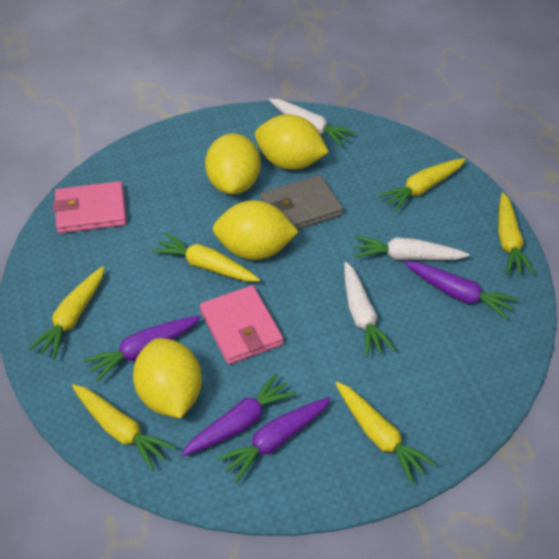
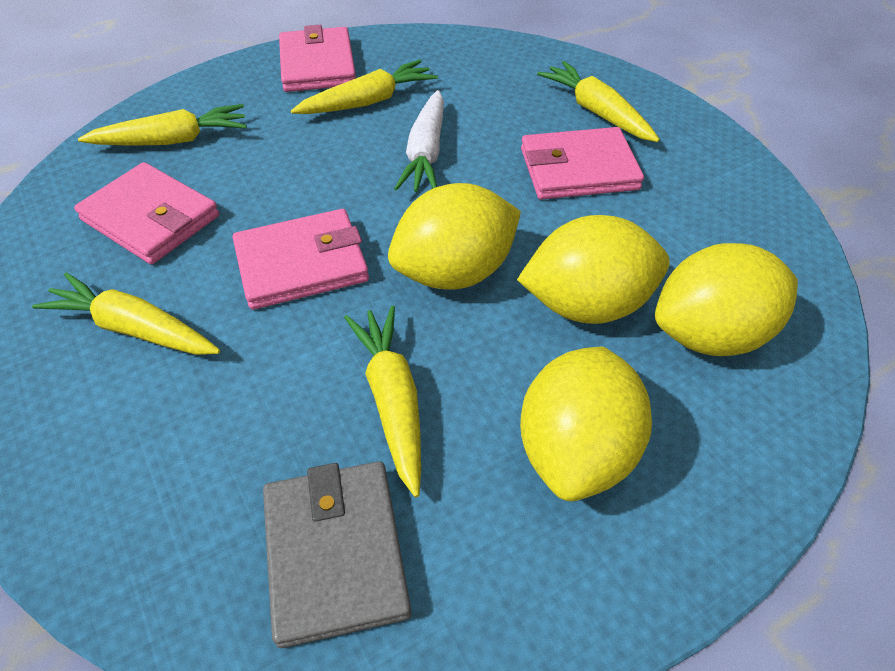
pink wallet: [53,181,127,233] [200,285,283,364] = 2 -> [74,162,219,264] [233,209,369,310] [279,25,356,92] [521,127,644,200] = 4
purple carrot: [83,316,201,382] [181,373,296,456] [216,397,331,483] [404,261,518,320] = 4 -> none = 0
white carrot: [269,99,356,147] [344,262,395,357] [354,236,469,260] = 3 -> [394,90,444,192] = 1
yellow carrot: [28,266,105,359] [72,384,176,471] [152,233,260,282] [335,382,436,483] [378,158,466,211] [498,192,535,275] = 6 -> [32,273,220,355] [78,104,247,146] [291,60,438,114] [344,305,421,497] [537,61,660,142] = 5

